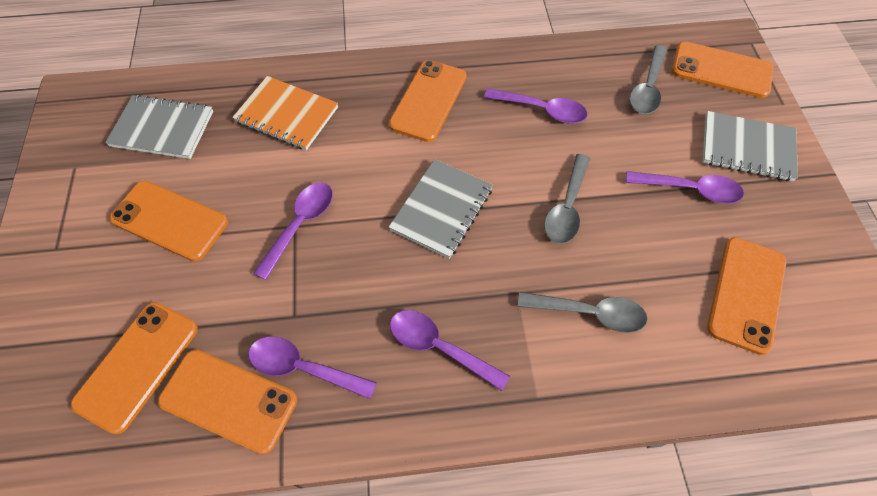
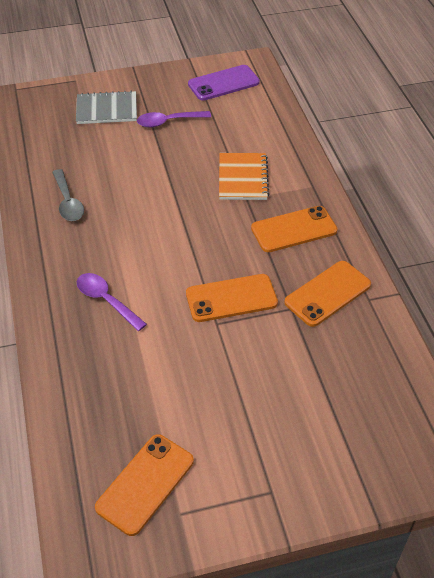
grey notebook: [105,95,213,159] [389,159,493,259] [703,111,798,181] = 3 -> [76,91,137,124] = 1
grey spoon: [518,292,648,333] [544,154,591,244] [629,45,667,114] = 3 -> [52,169,84,221] = 1
orange phone: [70,302,198,435] [110,181,228,261] [158,350,297,454] [389,60,467,142] [672,42,773,98] [707,237,786,355] = 6 -> [95,434,194,536] [186,274,278,322] [251,206,338,252] [284,261,371,327] = 4
purple phone: none = 0 -> [188,65,260,101] = 1
purple spoon: [248,336,377,399] [253,182,333,280] [390,310,510,391] [484,88,587,123] [626,171,744,204] = 5 -> [77,273,147,331] [137,111,211,128] = 2

